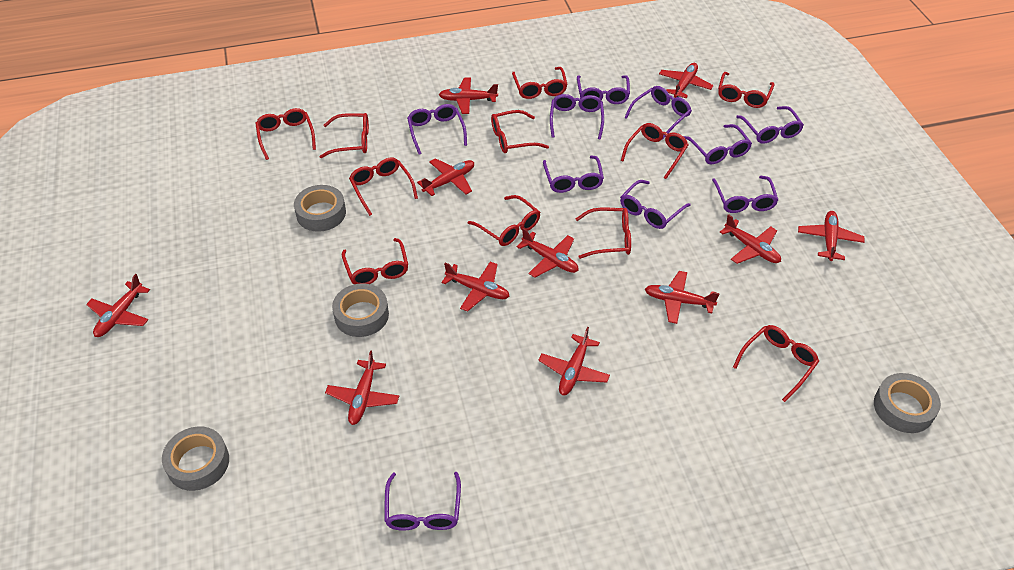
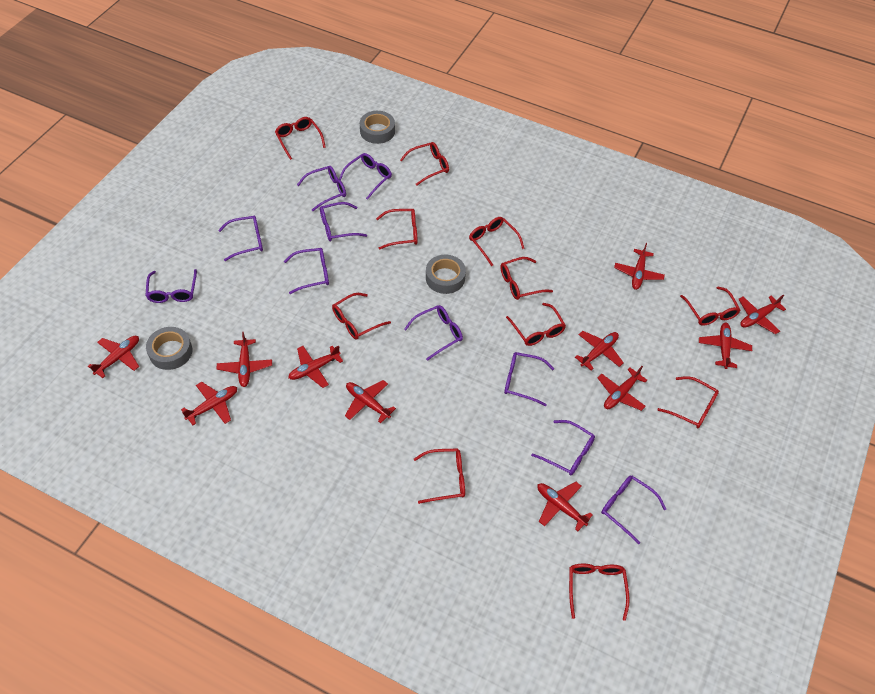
grey tape: [162,427,229,491] [294,185,346,232] [332,283,389,337] [874,373,941,433] = 4 -> [146,327,192,370] [360,111,395,144] [426,255,466,294] = 3

